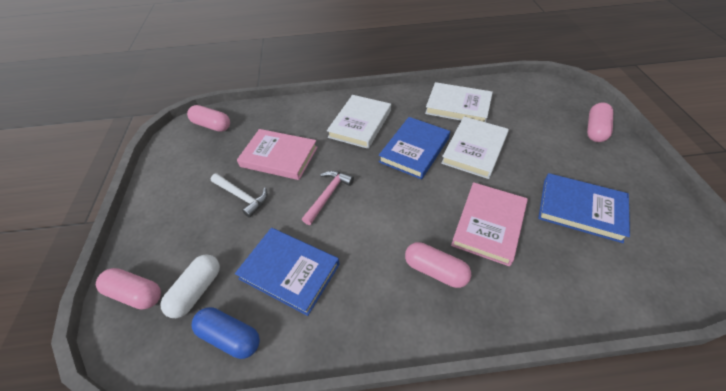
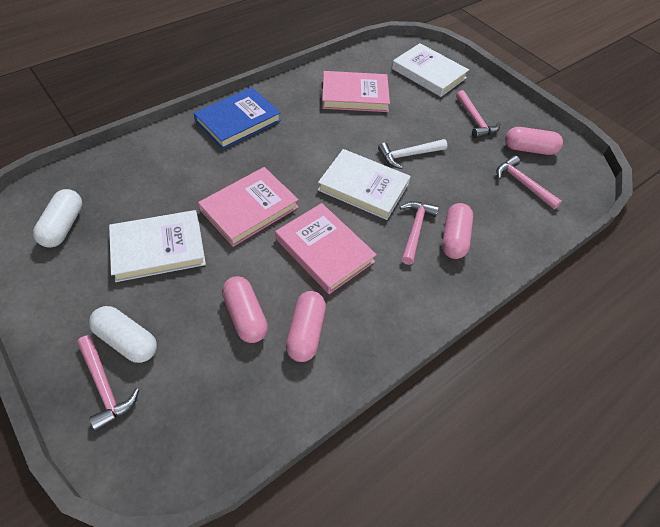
blue book: [235,228,340,316] [379,117,450,180] [538,173,630,243] = 3 -> [194,87,281,149] = 1
blue capsule: [192,307,260,359] = 1 -> none = 0
pink book: [237,129,318,180] [451,182,528,266] = 2 -> [198,167,299,247] [275,203,377,294] [322,71,390,112] = 3
pink hammer: [302,171,354,225] = 1 -> [77,335,139,431] [399,201,439,265] [456,90,500,138] [496,155,562,209] = 4
white capsule: [160,254,220,318] = 1 -> [33,189,82,248] [89,306,157,363] = 2

